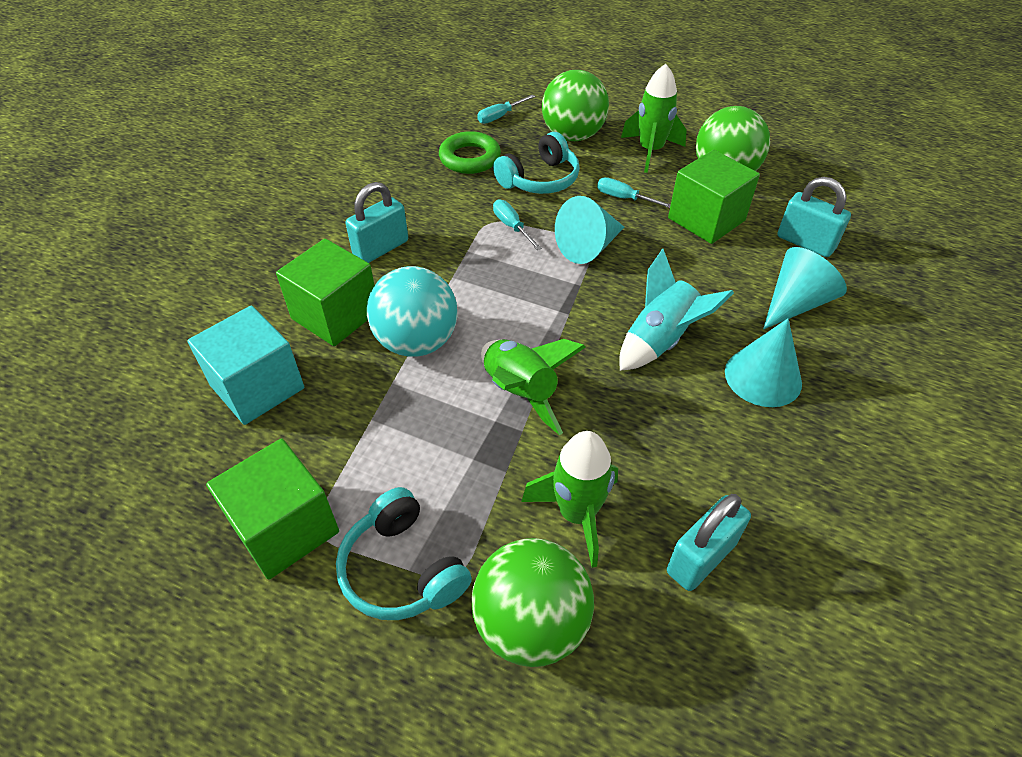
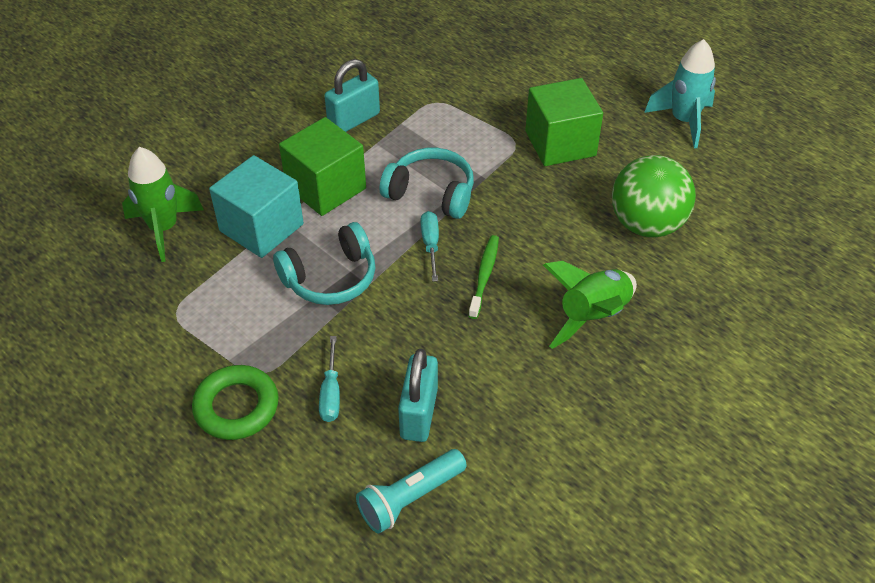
green ball: [472,538,594,667] [542,70,609,141] [696,106,770,171] = 3 -> [612,155,696,237] = 1
green cube: [206,438,339,580] [276,238,375,346] [668,150,760,244] = 3 -> [279,117,366,216] [525,78,603,166] = 2
green rocket: [481,339,586,435] [521,431,618,568] [621,64,687,173] = 3 -> [122,147,204,262] [543,261,637,349] = 2
green toothbrush: none = 0 -> [468,235,499,319] = 1
turquoise ball: [367,266,458,357] = 1 -> none = 0
turquoise cone: [555,196,624,264] [725,318,802,407] [763,247,847,329] = 3 -> none = 0
turquoise flashlight: none = 0 -> [356,449,467,534] = 1
turquoise padlock: [345,182,408,263] [667,494,751,591] [777,177,851,257] = 3 -> [324,59,380,132] [398,349,438,442] = 2
turquoise screwdriver: [477,95,535,124] [493,199,542,250] [597,177,671,208] = 3 -> [319,336,340,422] [421,211,439,282] = 2

